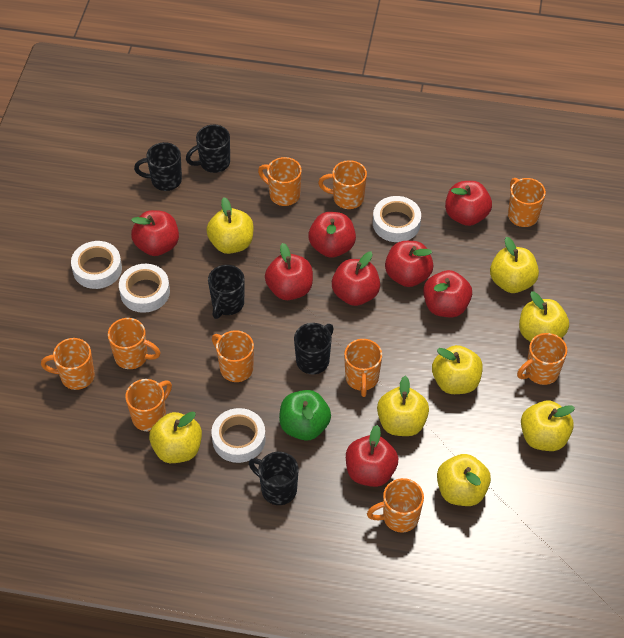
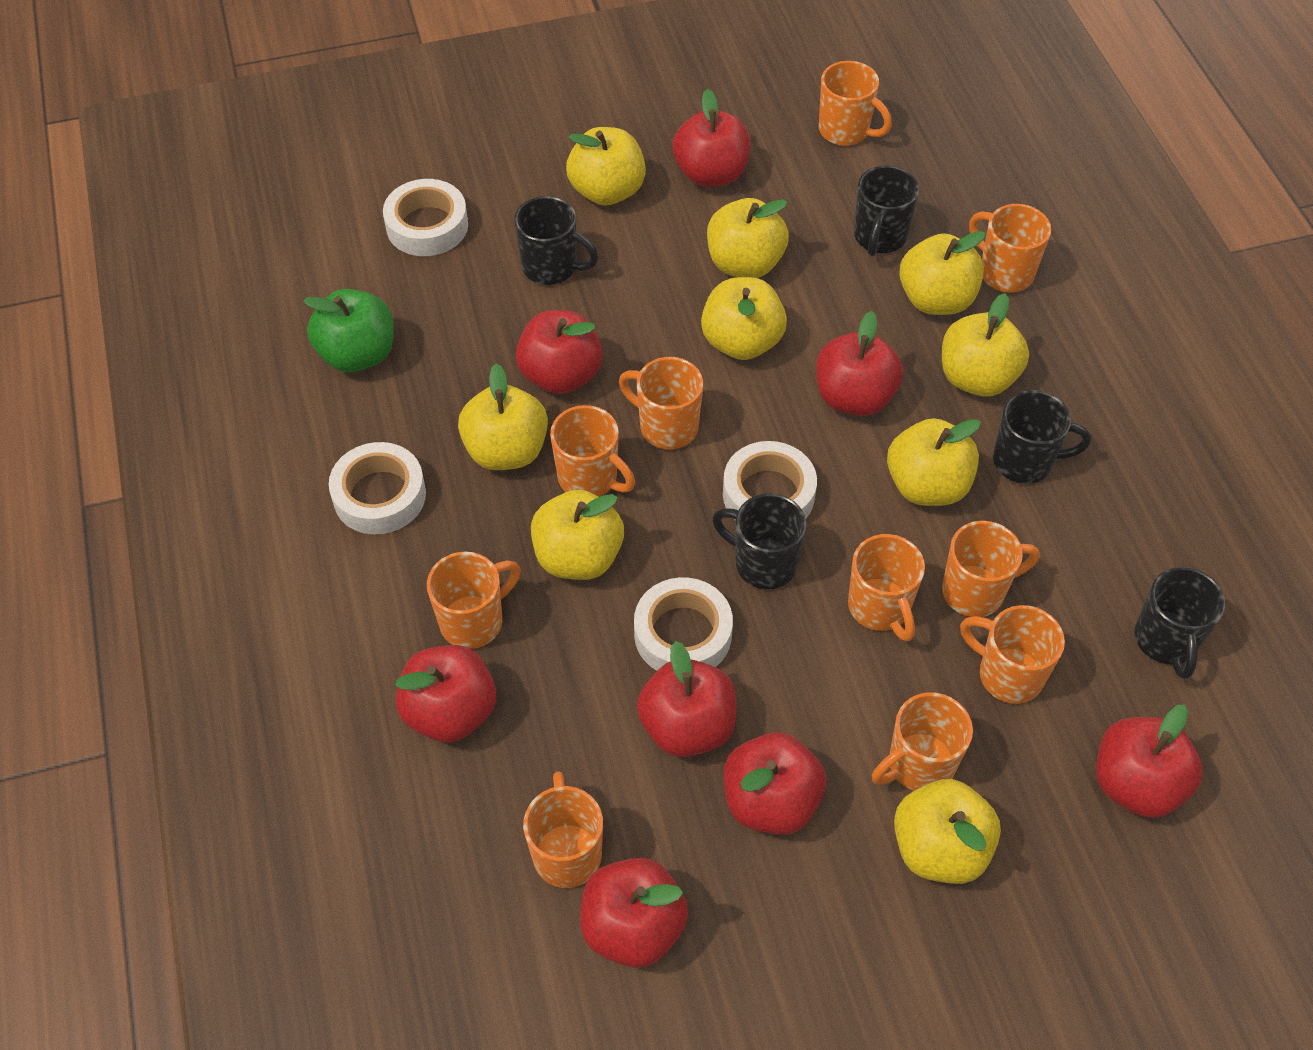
yellow apple: [149,411,202,463] [206,197,253,254] [377,376,429,436] [432,345,483,394] [437,454,491,506] [490,237,539,293] [519,291,569,342] [521,401,575,451] = 8 -> [458,363,548,470] [531,489,624,580] [566,127,646,206] [701,277,787,360] [707,198,789,278] [887,418,981,506] [894,779,1001,884] [899,231,986,315] [942,293,1029,397] = 9

